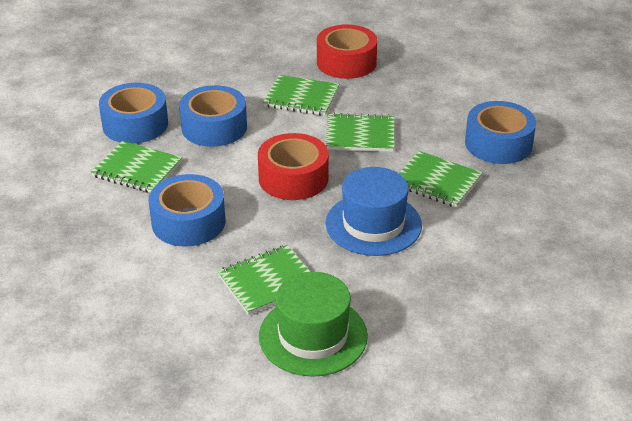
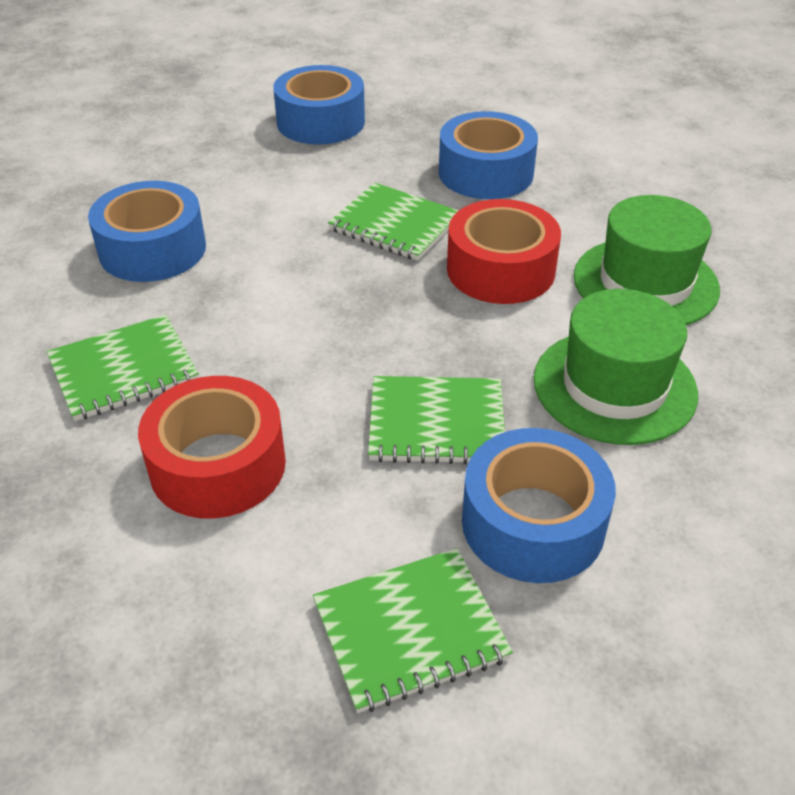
blue hat: [325,167,422,256] = 1 -> none = 0
green hat: [259,272,368,377] = 1 -> [534,289,698,445] [574,195,720,325] = 2
green notebook: [91,141,182,193] [217,245,310,315] [263,75,339,116] [325,113,395,152] [399,151,483,208] = 5 -> [47,315,199,421] [313,548,513,713] [328,183,459,261] [368,376,505,464] = 4

